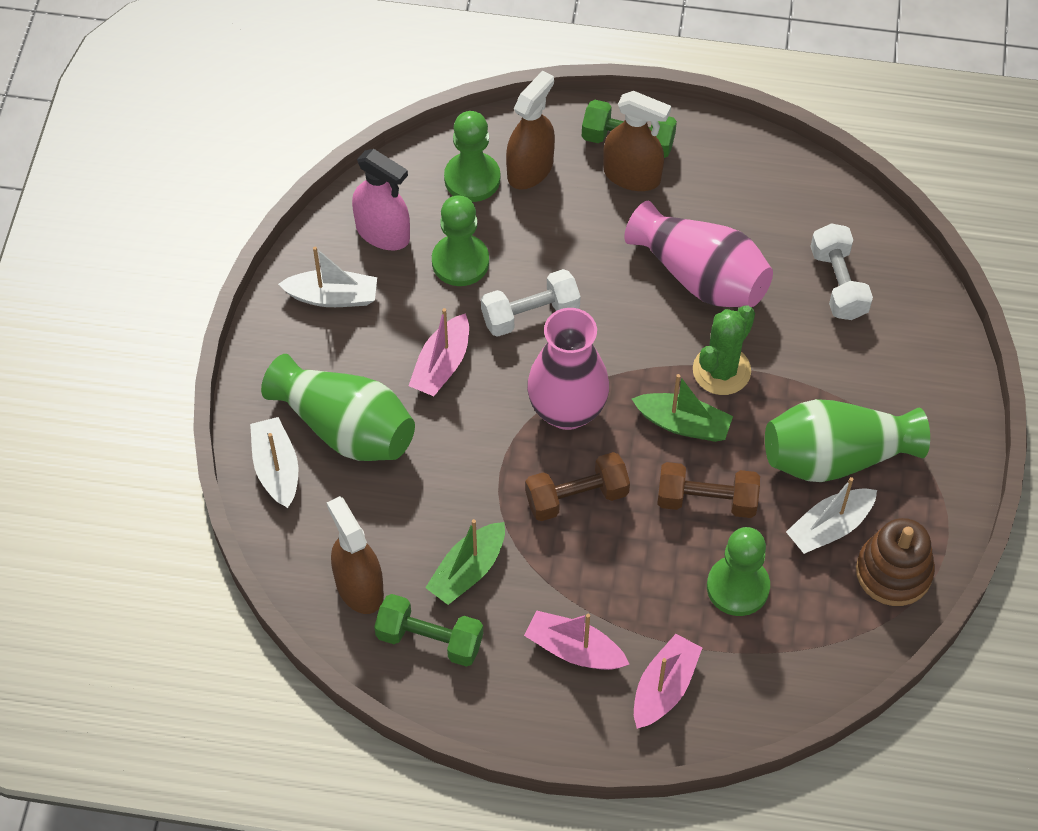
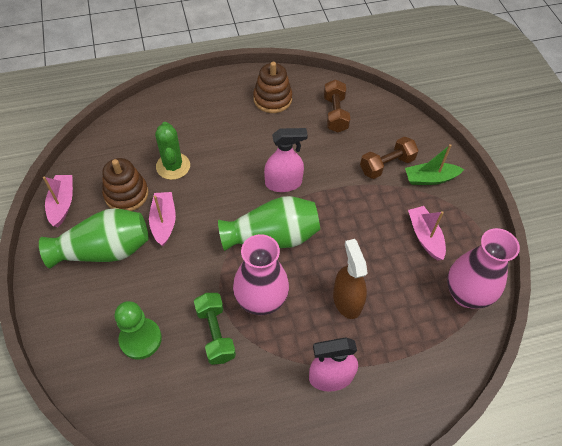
brown spray bottle: [327,496,384,614] [506,71,555,190] [603,91,671,191] = 3 -> [333,239,367,319] = 1
brown stacking toy: [856,518,935,606] = 1 -> [102,158,149,211] [253,62,292,113] = 2
green boat: [425,519,505,605] [632,374,733,442] = 2 -> [405,144,464,185] = 1
green dumbbell: [374,594,483,667] [582,100,677,158] = 2 -> [194,293,236,365] = 1
green pawn: [432,195,489,286] [444,111,500,202] [707,527,770,616] = 3 -> [115,301,162,359] = 1
pink spray bottle: [352,149,410,250] = 1 -> [264,128,308,192] [309,337,358,392] = 2
white boat: [250,417,298,508] [278,247,377,307] [786,477,877,554] = 3 -> none = 0
white dumbbell: [481,269,581,337] [810,223,873,320] = 2 -> none = 0

